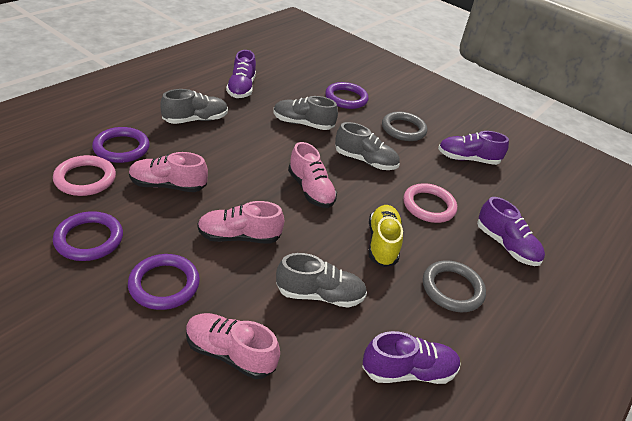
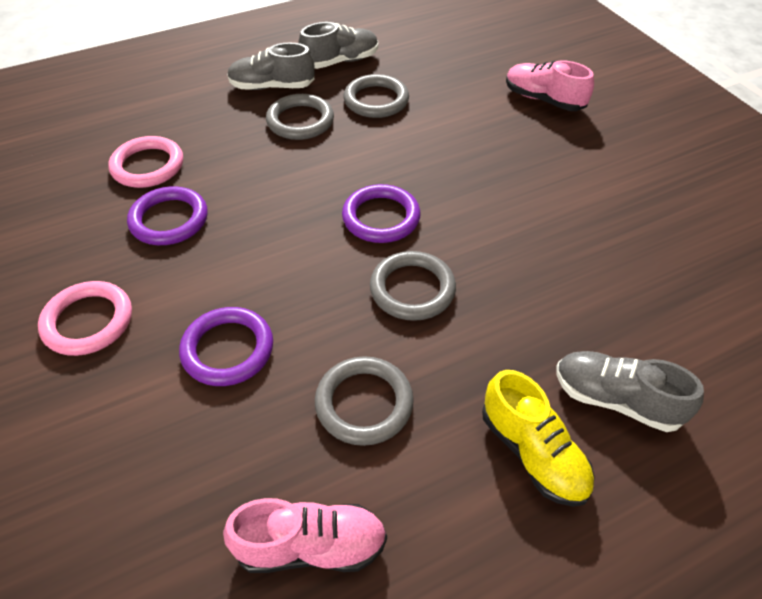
grey ring: [382,112,427,141] [423,260,486,312] = 2 -> [266,94,334,140] [315,356,414,446] [344,74,409,118] [370,251,456,321] = 4
grey shoe: [160,89,228,124] [274,96,338,130] [276,253,367,308] [335,122,400,170] = 4 -> [227,43,315,90] [298,22,378,69] [556,351,704,432] = 3
pink shoe: [129,152,208,192] [186,313,280,379] [197,201,284,244] [288,142,337,208] = 4 -> [223,498,387,573] [506,60,594,111] = 2
purple ring: [53,211,123,261] [92,127,150,163] [128,254,200,310] [325,82,369,109] = 4 -> [127,186,208,245] [179,307,273,386] [342,184,420,243] = 3
purple shoe: [226,50,256,98] [362,331,461,384] [438,131,509,165] [477,197,545,266] = 4 -> none = 0

